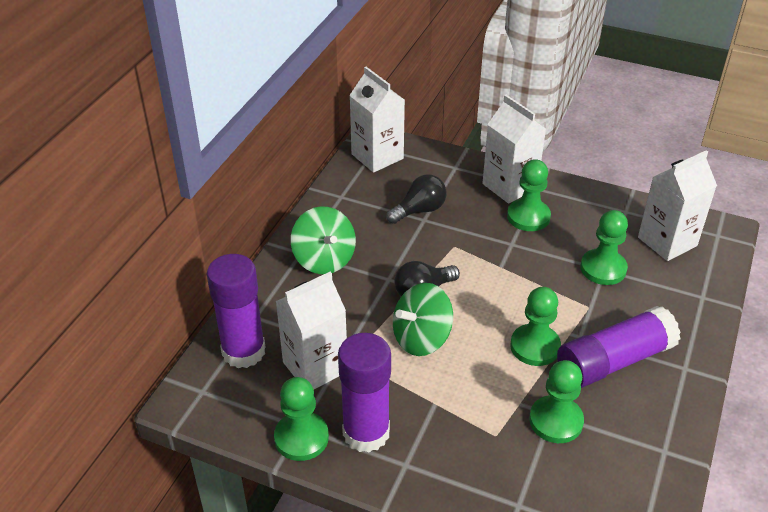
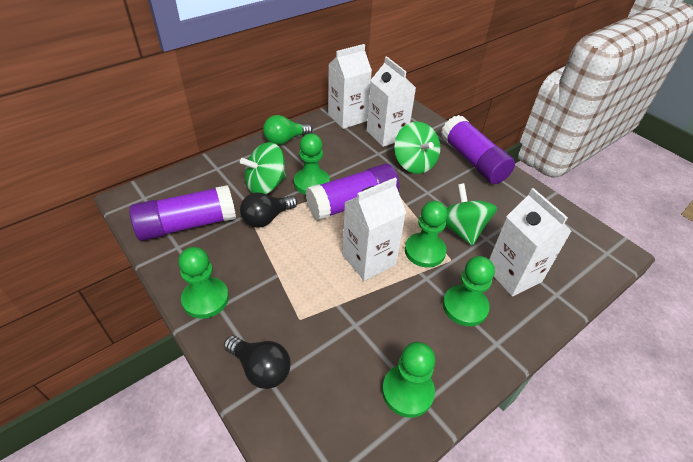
green light bulb: none = 0 -> [263,115,313,145] = 1
green spinning top: [291,206,356,274] [393,283,453,356] = 2 -> [240,142,286,194] [394,121,440,174] [446,183,497,245] = 3

